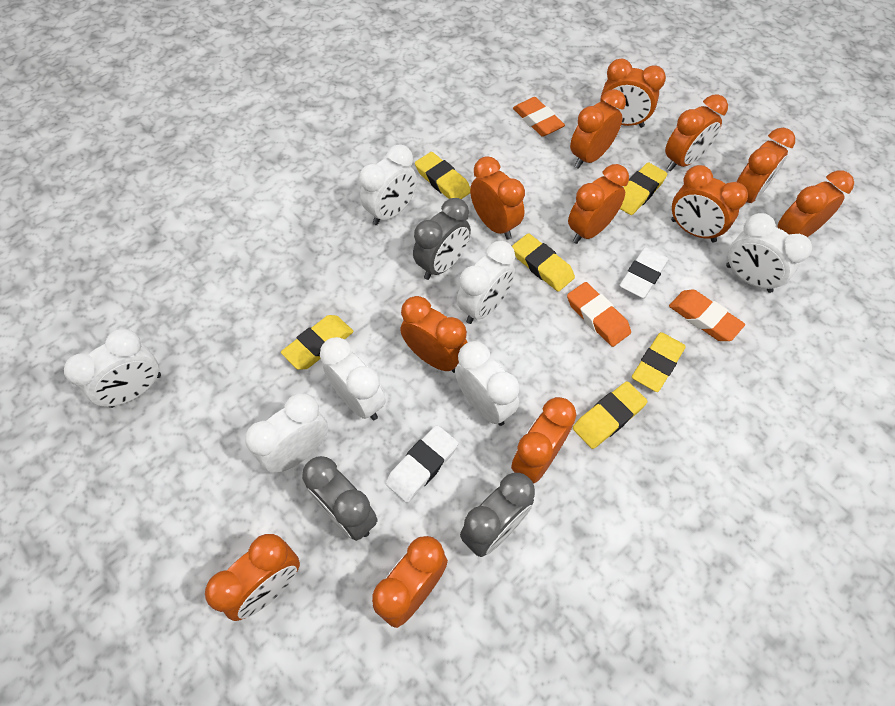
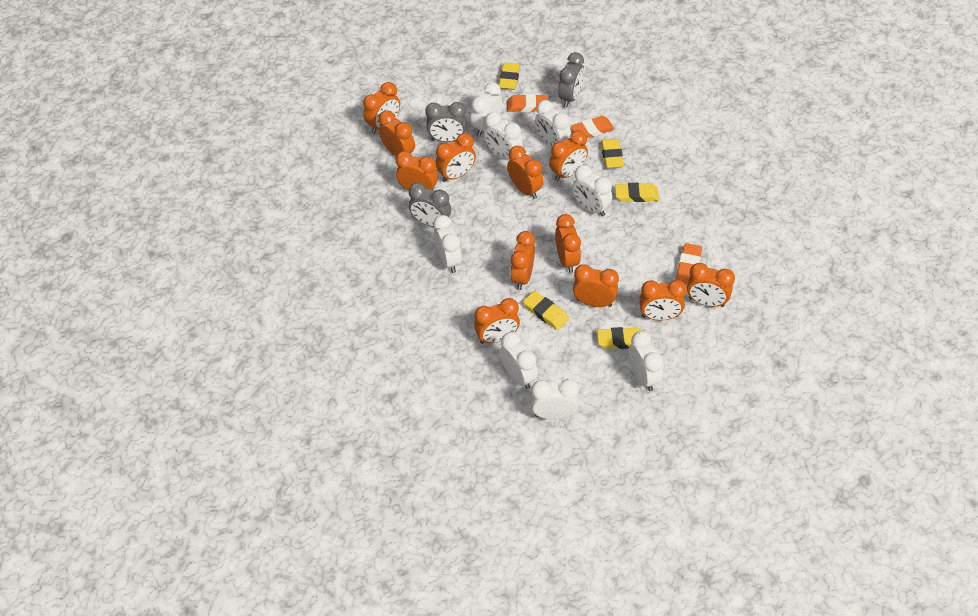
white clock: [64,329,161,408] [245,393,328,473] [320,337,386,420] [359,145,417,225] [455,341,519,426] [457,241,515,324] [726,213,812,293] = 7 -> [433,215,462,273] [470,82,502,136] [484,112,523,159] [500,332,538,389] [531,379,579,420] [535,100,571,147] [572,165,612,216] [629,331,663,391] = 8
white eraser: [386,425,458,503] [619,247,669,298] = 2 -> none = 0
yellow eraser: [281,315,354,370] [415,152,470,199] [512,233,575,292] [573,381,648,449] [620,163,667,215] [632,332,686,392] = 6 -> [499,63,520,90] [523,291,569,330] [597,327,642,349] [601,139,624,168] [615,183,659,202] = 5

